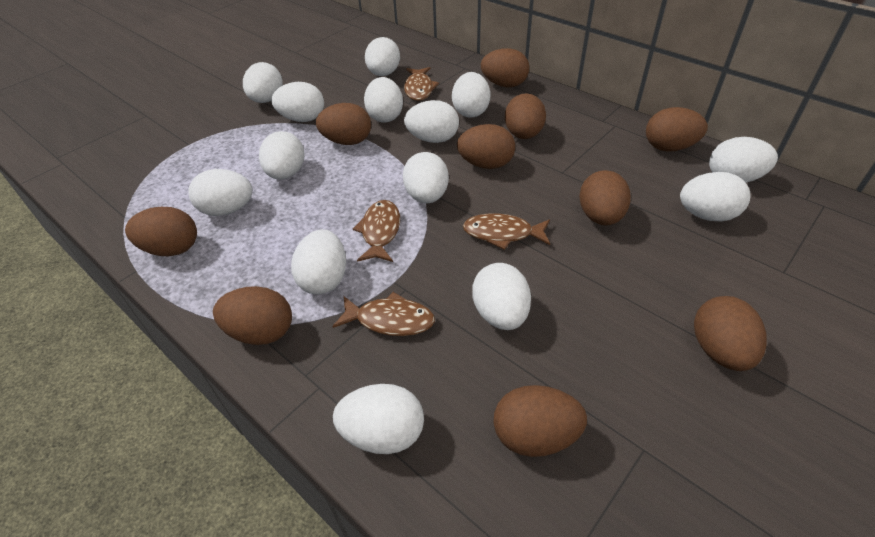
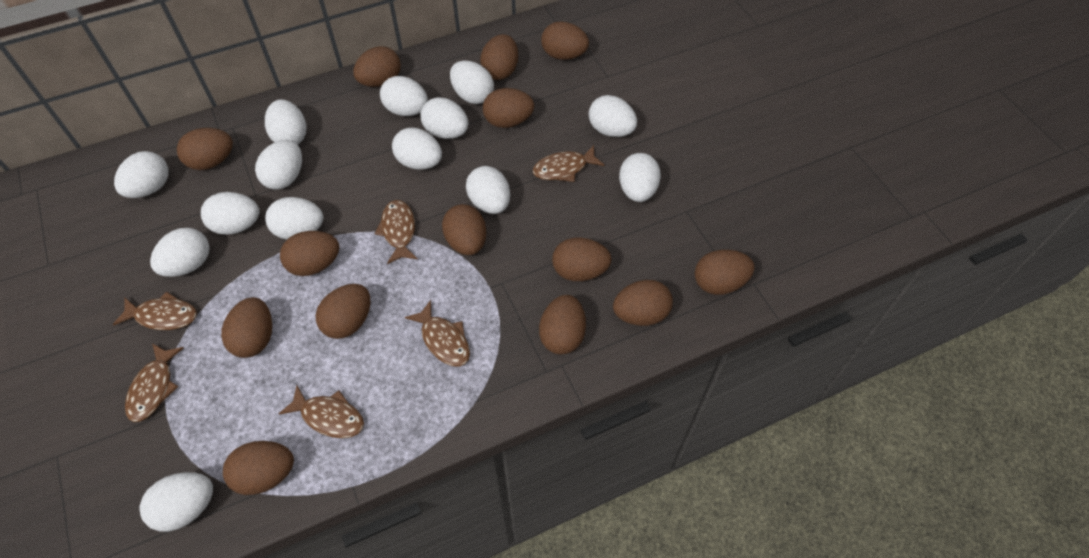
brown egg: [125,207,197,256] [213,286,292,345] [316,103,371,145] [457,124,515,169] [481,48,529,87] [494,385,587,457] [505,93,546,139] [579,170,631,225] [646,107,708,152] [694,296,767,371] = 10 -> [177,128,233,170] [221,297,272,358] [223,441,294,495] [280,231,340,276] [316,284,370,339] [353,46,401,87] [442,204,486,255] [480,34,518,80] [483,88,534,128] [539,295,586,355] [541,22,589,60] [552,238,612,281] [613,280,673,326] [695,250,755,295] = 14
brown fish: [333,292,435,336] [353,200,400,262] [404,67,439,101] [463,213,550,250] = 4 -> [113,291,197,330] [125,343,184,422] [279,385,364,438] [374,200,418,264] [405,300,470,367] [533,145,604,182] = 6

